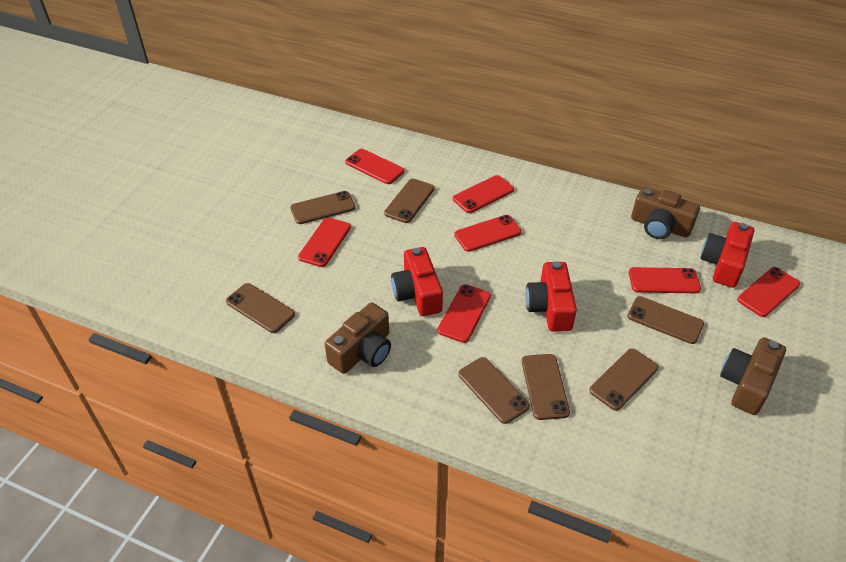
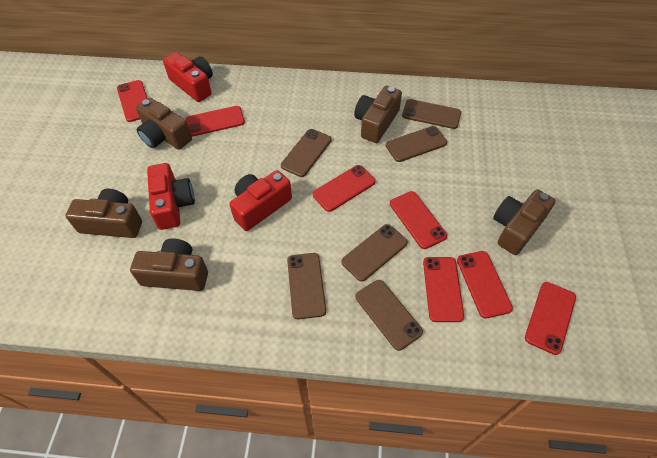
brown camera: [325,302,391,374] [631,187,700,239] [720,337,786,415] = 3 -> [66,189,142,238] [130,238,208,291] [136,98,192,150] [354,86,402,143] [493,189,555,255] = 5
brown phone: [226,283,295,333] [290,191,356,224] [384,179,435,223] [459,357,530,424] [522,354,570,420] [590,348,658,411] [627,296,704,344] = 7 -> [281,129,332,177] [287,253,326,319] [341,224,408,281] [355,280,423,351] [386,126,447,162] [402,99,461,129] = 6

